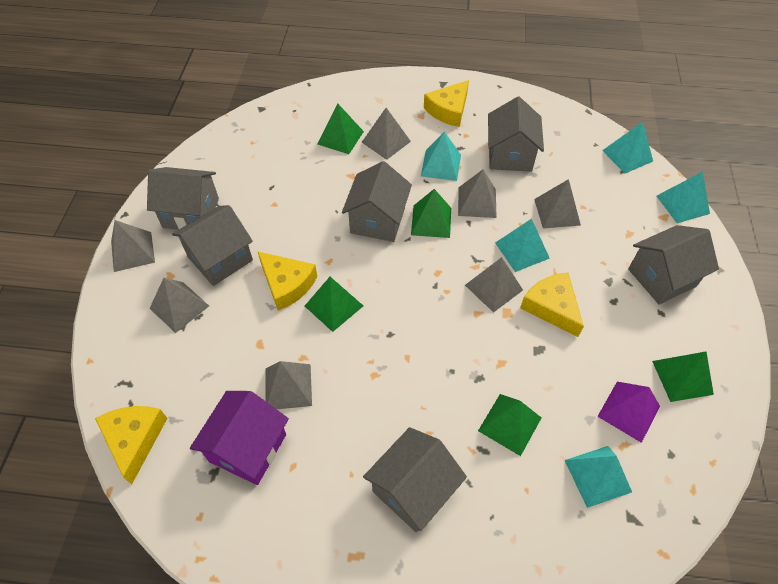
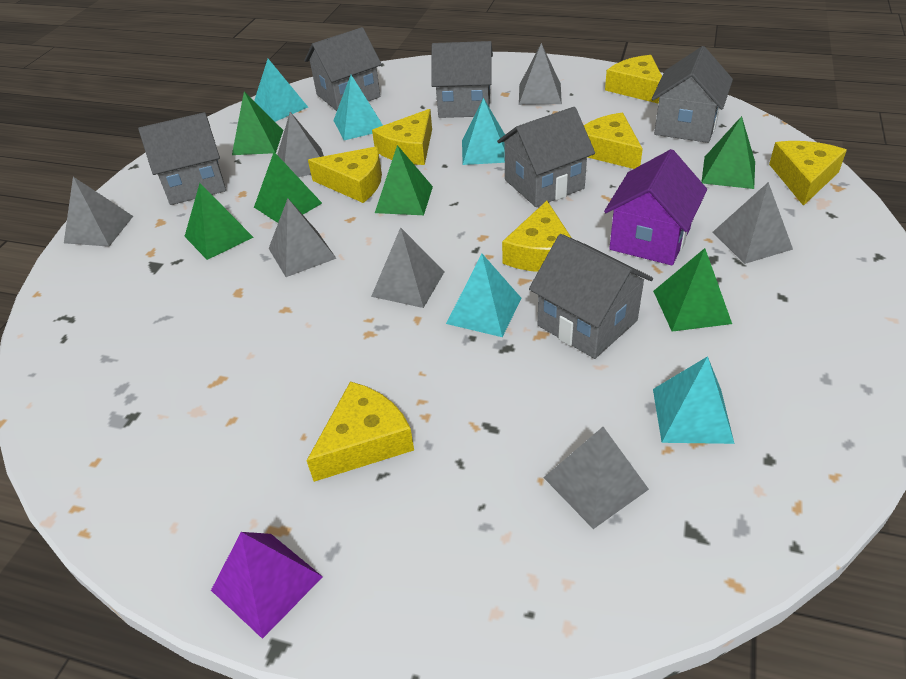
green pyramid: [305,277,363,332] [318,104,364,154] [411,189,451,238] [478,394,541,456] [652,351,714,402] = 5 -> [184,183,254,260] [232,92,283,155] [254,152,322,223] [375,145,433,215] [653,248,732,332] [702,116,755,189] = 6
yellow cheese: [95,406,167,484] [257,251,317,311] [424,80,469,127] [520,272,584,337] = 4 -> [306,381,414,482] [308,146,382,203] [372,109,432,165] [502,201,572,272] [584,113,643,169] [605,55,662,103] [769,141,847,206] = 7

